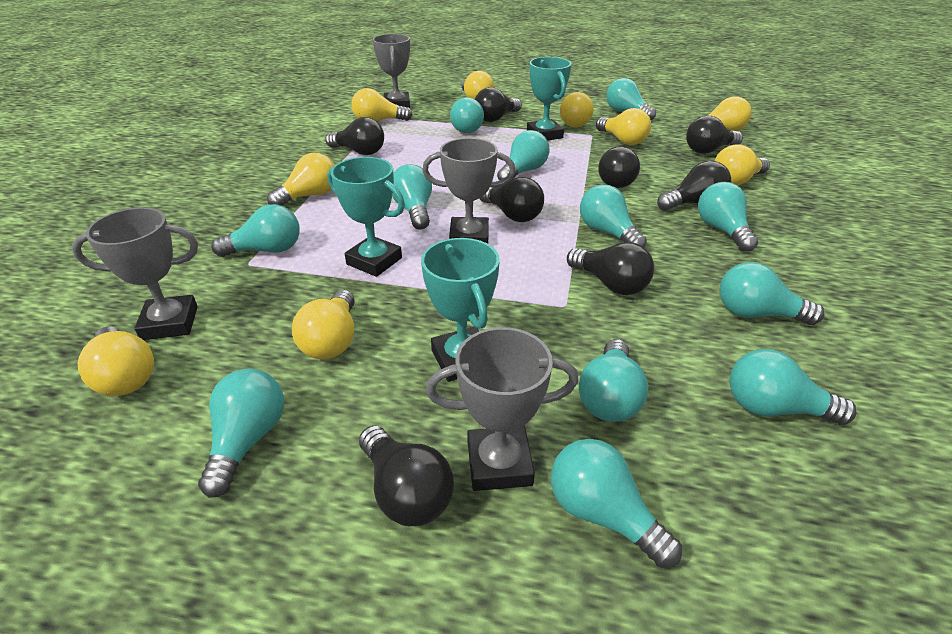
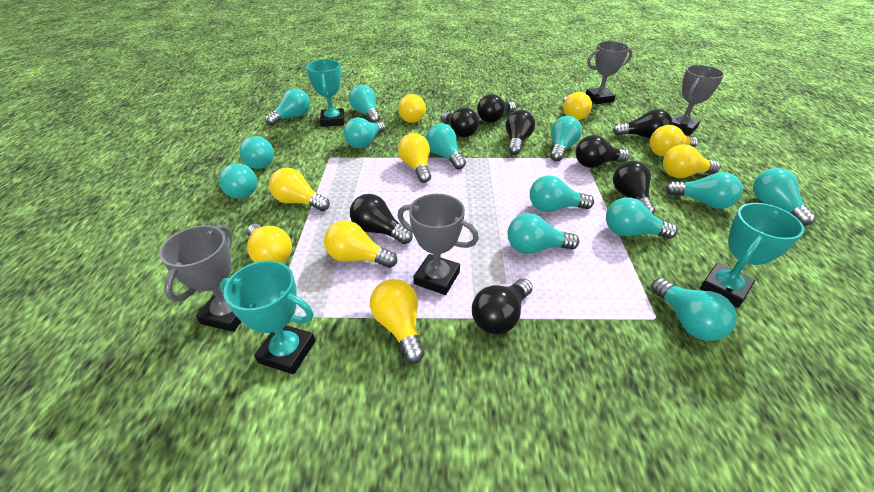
turquoise light bulb: [198,369,284,498] [211,204,300,257] [392,164,432,229] [450,97,484,133] [497,130,549,181] [551,439,682,568] [579,339,648,422] [580,185,647,247] [606,78,656,120] [698,182,758,252] [719,262,824,325] [729,349,856,425] = 12 -> [219,163,257,199] [239,136,274,169] [266,88,310,126] [343,117,385,149] [349,85,380,123] [426,124,466,170] [507,213,579,254] [530,175,594,212] [550,116,582,161] [606,197,678,239] [651,278,737,341] [665,172,743,209] [753,168,816,225] = 13

